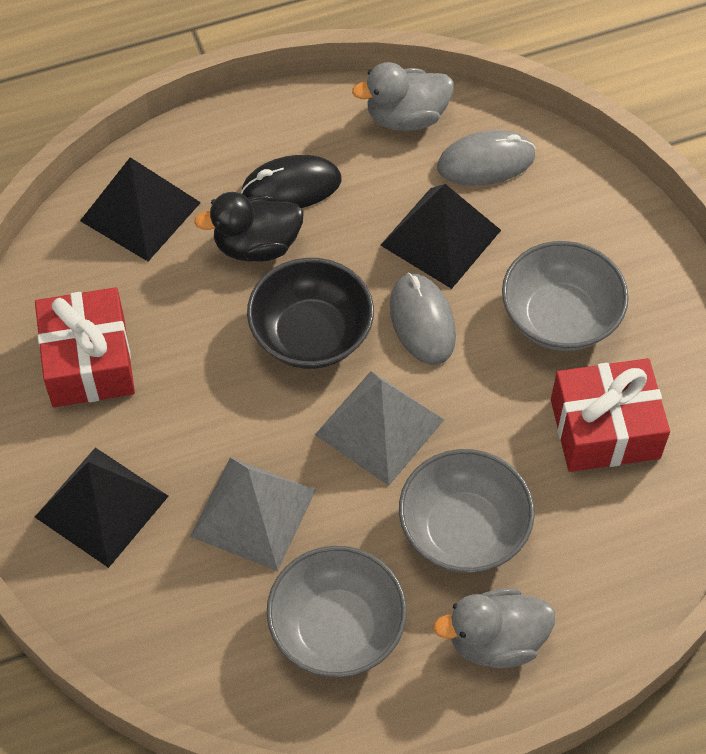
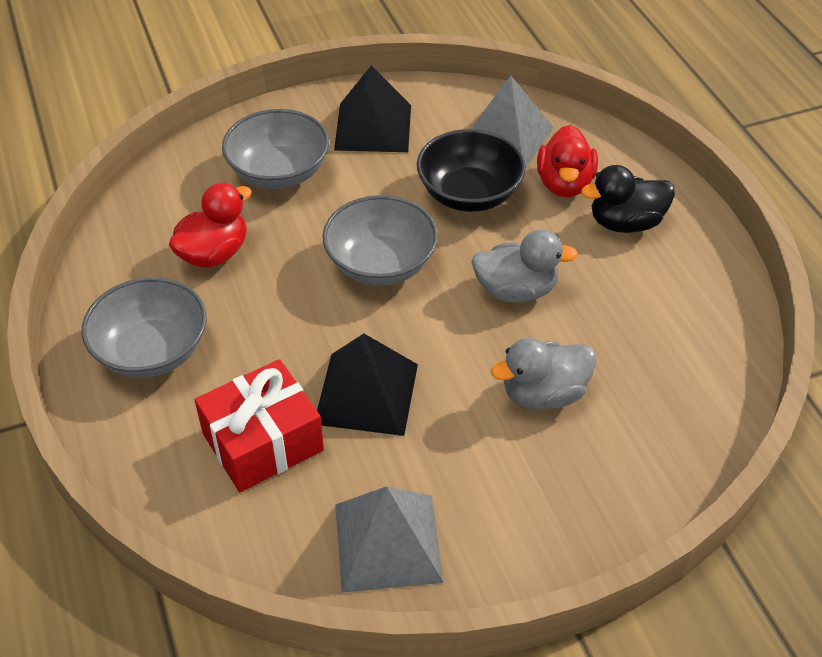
black mouse: [241,155,341,208] = 1 -> none = 0
black pyramid: [35,448,168,568] [80,157,201,261] [381,184,501,289] = 3 -> [317,333,418,436] [334,65,411,152] = 2
grey mouse: [390,272,456,365] [437,130,536,186] = 2 -> none = 0
red duck: none = 0 -> [169,183,252,268] [537,125,598,197] = 2
red gift: [35,287,135,407] [551,358,670,472] = 2 -> [195,359,324,492] = 1

